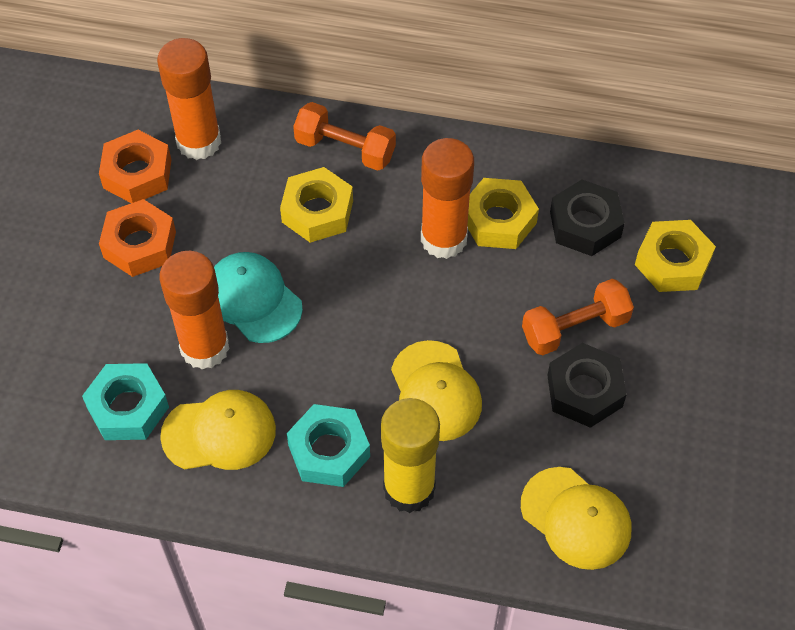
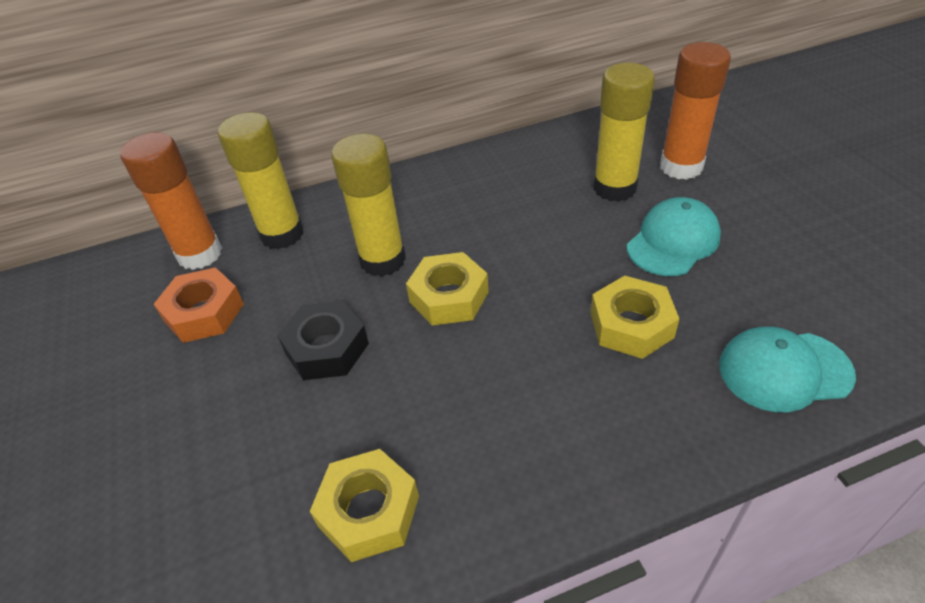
black nut: [547,343,627,428] [550,180,625,256] = 2 -> [277,301,369,380] = 1
orange dumbbell: [293,102,396,171] [522,279,634,355] = 2 -> none = 0
orange glue stick: [157,38,221,160] [159,251,229,370] [421,138,474,259] = 3 -> [120,132,222,270] [660,42,731,180] = 2
orange nut: [99,130,171,203] [99,199,176,277] = 2 -> [153,267,244,343] = 1
turquoise cap: [214,252,303,343] = 1 -> [627,197,721,276] [719,327,856,412] = 2
turquoise nut: [82,363,169,440] [286,404,370,487] = 2 -> none = 0
yellow cap: [160,390,276,470] [391,340,482,441] [521,467,632,570] = 3 -> none = 0
yellow glue stick: [381,398,440,513] = 1 -> [218,112,304,249] [331,134,406,277] [593,63,655,202] = 3

